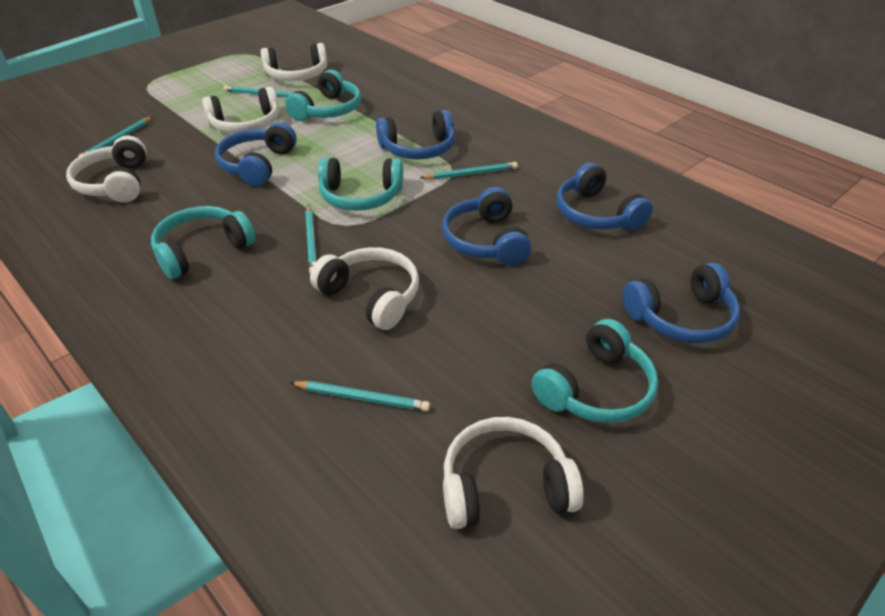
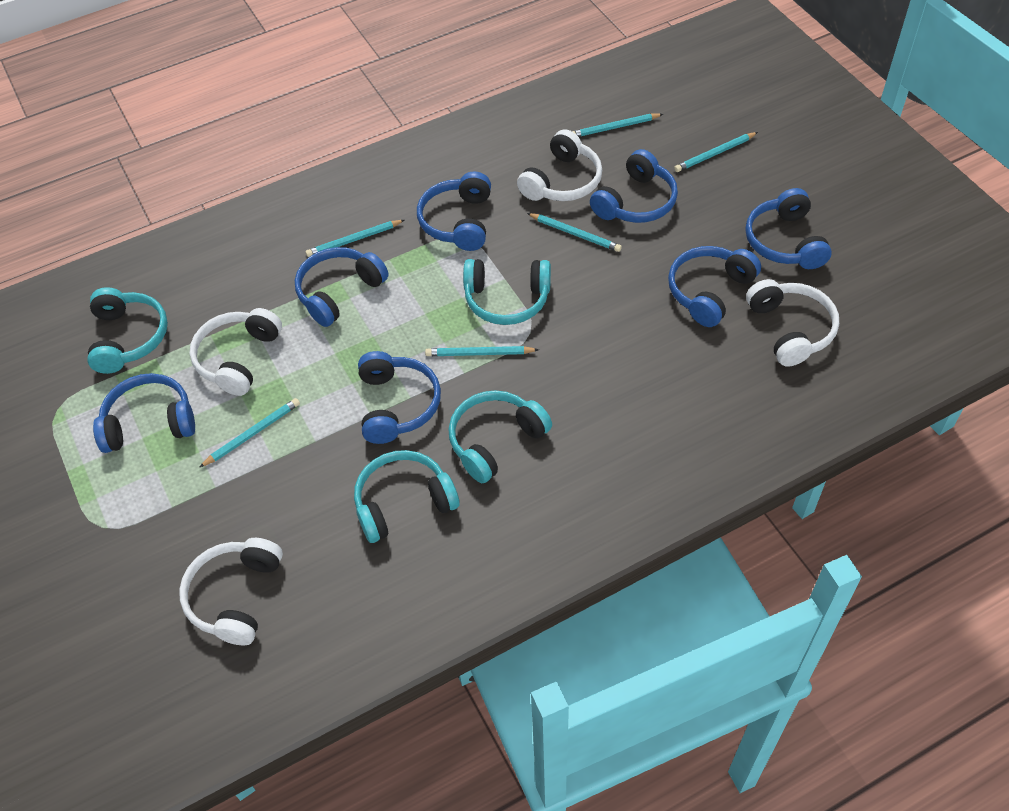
blue headphones: [215,122,297,186] [376,110,455,159] [442,187,531,265] [557,163,653,231] [623,263,740,344] = 5 -> [93,373,195,453] [295,247,389,327] [358,351,441,444] [417,171,491,251] [590,149,678,223] [668,246,761,327] [745,188,832,269] = 7
turquoise pencil: [78,117,152,157] [223,85,293,98] [290,381,430,412] [305,204,316,273] [420,162,518,180] = 5 -> [200,398,300,467] [306,220,404,257] [425,346,539,356] [527,213,622,252] [572,114,663,137] [674,132,758,172] = 6
white headphones: [66,136,147,202] [202,87,279,133] [261,43,327,81] [310,247,419,330] [443,417,584,529] = 5 -> [179,538,283,645] [189,308,282,396] [517,129,602,201] [746,279,839,366] = 4

